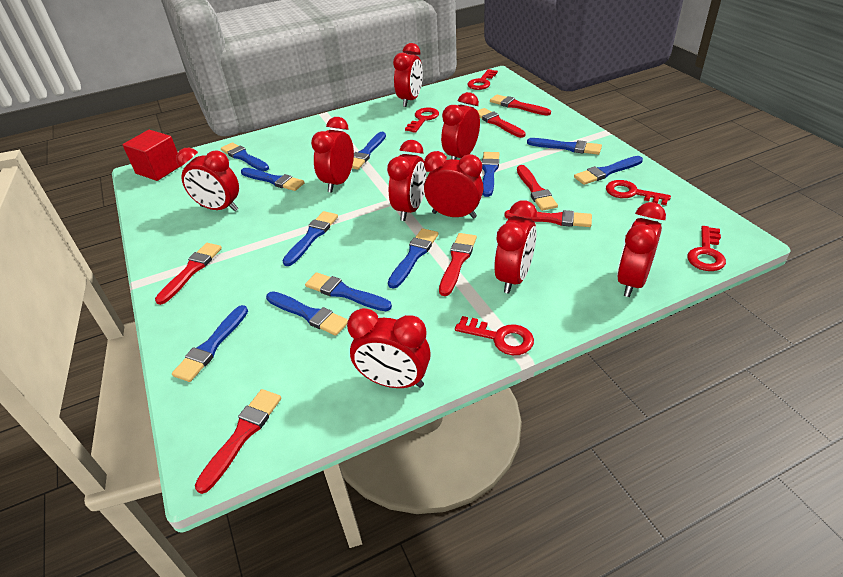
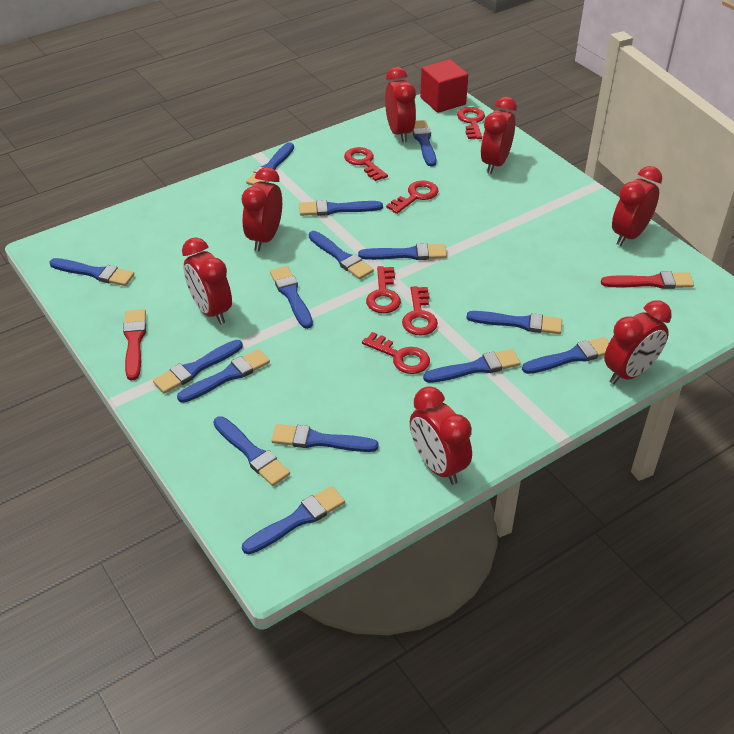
blue brush: [172,305,248,382] [221,142,269,171] [241,168,305,191] [266,291,348,336] [282,211,338,266] [305,272,392,311] [352,132,386,170] [388,228,438,289] [482,152,500,197] [527,138,602,155] [574,156,643,185] = 11 -> [50,258,134,286] [153,340,243,394] [177,349,270,403] [213,416,290,486] [242,486,345,554] [246,142,294,185] [270,266,313,329] [271,424,379,452] [299,200,383,216] [309,231,374,279] [358,243,447,260] [412,120,436,167] [423,349,521,383] [467,311,562,334] [522,337,609,374] = 15
red brush: [155,243,222,305] [195,389,281,494] [439,233,477,296] [477,108,526,138] [490,94,551,116] [504,210,592,227] [517,165,558,211] = 7 -> [123,309,146,380] [601,271,694,289] = 2
red clock: [176,148,239,211] [311,117,354,192] [347,308,431,388] [387,140,426,221] [393,43,423,107] [424,151,483,219] [441,92,480,159] [494,200,537,294] [617,202,666,297] = 9 -> [182,237,232,324] [241,167,282,251] [385,67,416,143] [410,386,472,485] [481,97,517,174] [604,300,672,384] [612,166,662,246] = 7
red key: [405,107,439,133] [455,316,534,355] [468,69,498,90] [606,180,671,205] [687,226,726,271] = 5 -> [344,147,388,181] [362,332,430,374] [366,266,401,313] [386,180,439,214] [402,286,438,336] [457,107,485,139] = 6

